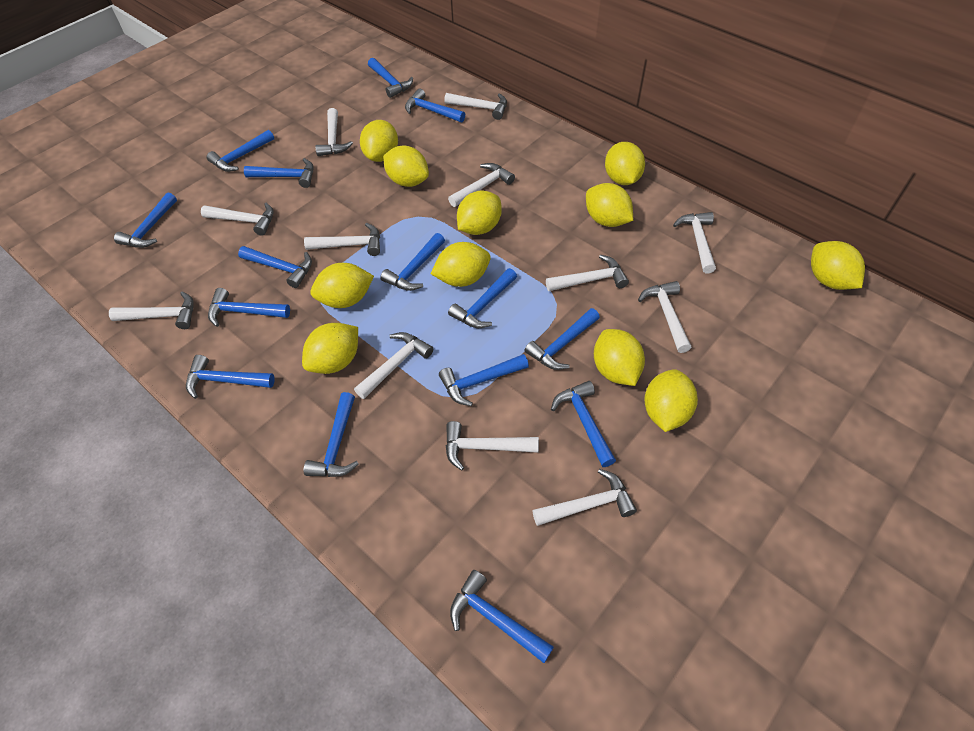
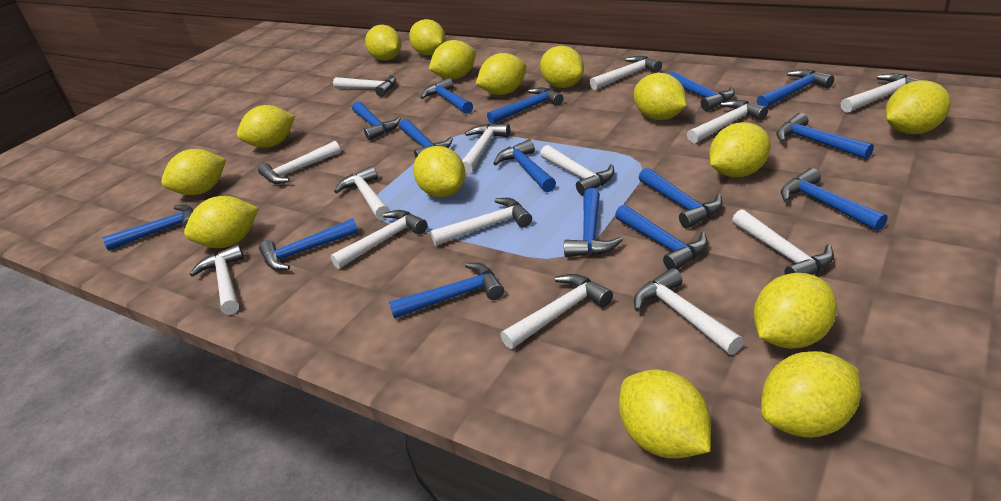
white hammer: [109,292,194,329] [201,203,274,236] [304,223,380,256] [315,108,353,156] [354,332,433,399] [444,93,507,120] [446,421,539,470] [448,163,515,207] [532,469,637,526] [546,255,629,291] [638,281,691,353] [673,212,716,273] = 12 -> [190,244,244,315] [258,141,341,184] [330,210,427,269] [333,75,396,97] [334,166,390,220] [430,198,532,246] [462,124,510,174] [500,274,613,349] [540,145,614,196] [590,56,662,90] [634,268,744,355] [687,100,768,144] [732,209,834,275] [841,73,921,113] = 14
yellow lemon: [302,323,358,374] [311,263,374,308] [360,120,398,162] [383,146,429,187] [431,242,491,287] [457,191,502,235] [586,183,633,227] [594,329,645,386] [605,142,645,185] [644,369,698,432] [811,241,865,290] = 11 -> [161,149,226,195] [184,196,259,248] [237,105,295,148] [365,25,401,61] [409,19,446,56] [413,146,465,197] [429,40,476,80] [476,53,527,95] [540,46,584,88] [619,369,711,458] [634,73,687,120] [709,122,771,177] [754,273,837,349] [761,351,861,438] [885,80,951,134] = 15

